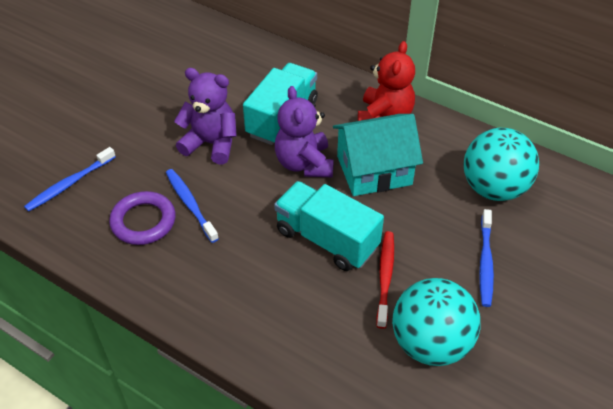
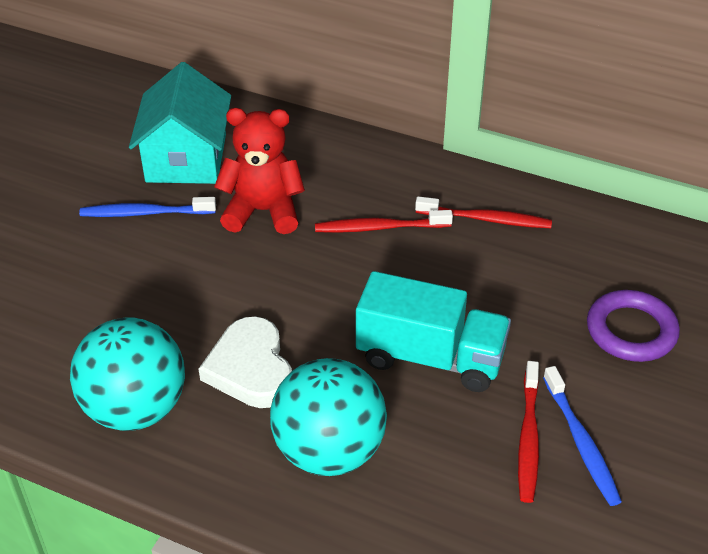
blue toothbrush: [24,147,116,212] [166,169,219,243] [479,209,494,307] = 3 -> [79,197,216,217] [543,366,622,506] = 2
purple teddy bear: [174,68,237,164] [275,86,334,177] = 2 -> none = 0
red toothbrush: [377,231,394,329] = 1 -> [315,210,453,233] [415,196,552,228] [518,361,539,503] = 3
turquoise truck: [243,63,318,145] [274,181,384,271] = 2 -> [356,271,511,392] = 1
white heart: none = 0 -> [199,316,292,408] = 1

